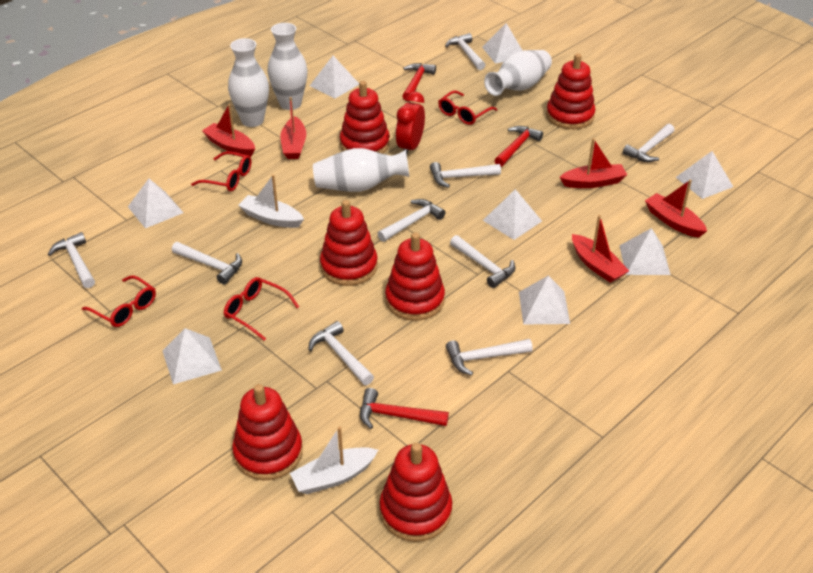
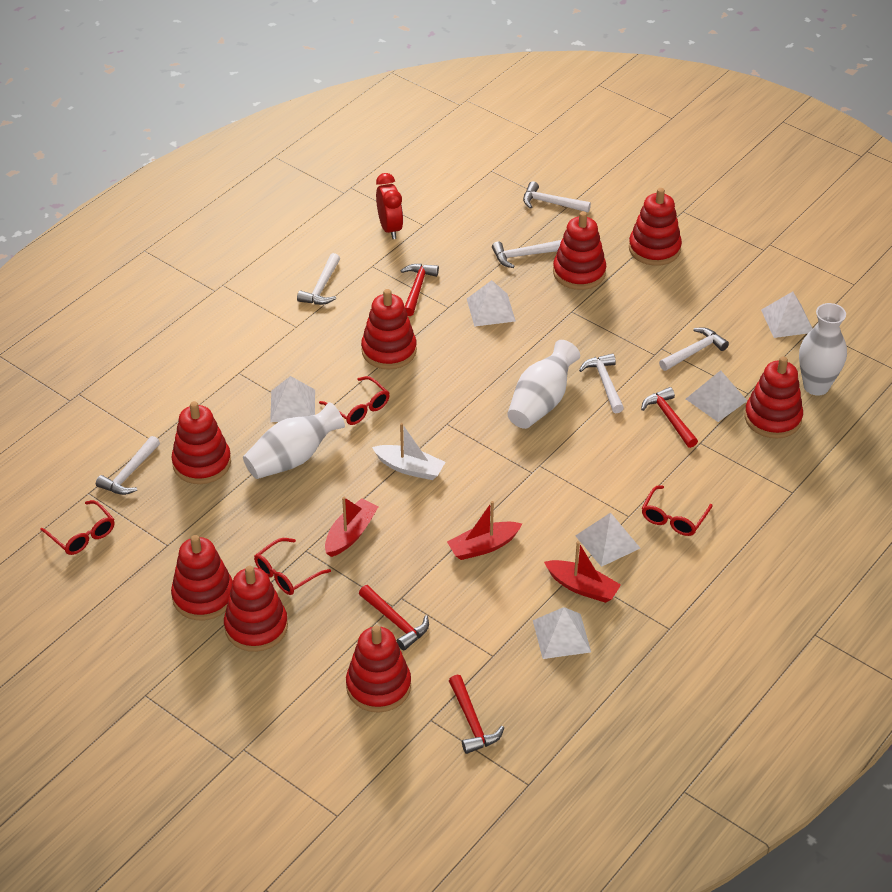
red boat: [202,104,255,156] [281,97,306,159] [560,138,627,188] [572,215,629,283] [645,180,707,238] = 5 -> [325,497,379,557] [447,501,522,560] [544,541,621,603] = 3
red hammer: [360,388,449,429] [402,63,436,101] [494,126,543,167] = 3 -> [359,585,429,650] [400,264,439,316] [449,675,504,754] [641,387,698,448] = 4
red stacking toy: [232,384,303,480] [320,200,378,286] [340,81,390,154] [379,443,452,542] [385,232,445,321] [546,53,595,129] = 6 -> [171,401,231,484] [171,535,233,620] [224,566,288,652] [346,625,411,713] [361,289,417,370] [553,211,606,290] [629,188,682,266] [745,356,803,438] = 8
white boat: [238,175,304,228] [290,427,378,494] = 2 -> [372,423,445,480] = 1
white hammer: [48,232,95,288] [172,242,242,285] [308,321,374,385] [377,199,446,242] [430,162,501,188] [445,33,485,70] [446,339,533,376] [450,235,515,288] [623,124,674,162] = 9 -> [96,436,160,495] [297,253,340,305] [492,240,561,268] [523,181,591,212] [579,353,624,413] [659,327,729,371] = 6
white pyramid: [128,179,184,228] [163,328,222,384] [310,56,359,99] [482,23,523,64] [483,189,542,240] [519,276,570,324] [619,228,671,275] [676,151,733,199] = 8 -> [270,376,315,422] [467,280,516,327] [533,607,591,659] [575,513,640,567] [686,370,747,422] [761,292,813,338] = 6
white vase: [228,38,269,127] [267,23,308,110] [313,148,409,192] [484,50,552,96] = 4 -> [243,402,345,479] [507,340,580,429] [799,303,847,396] = 3

